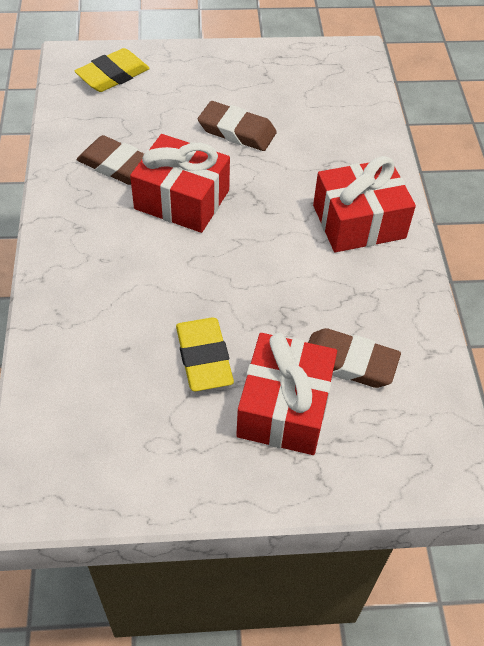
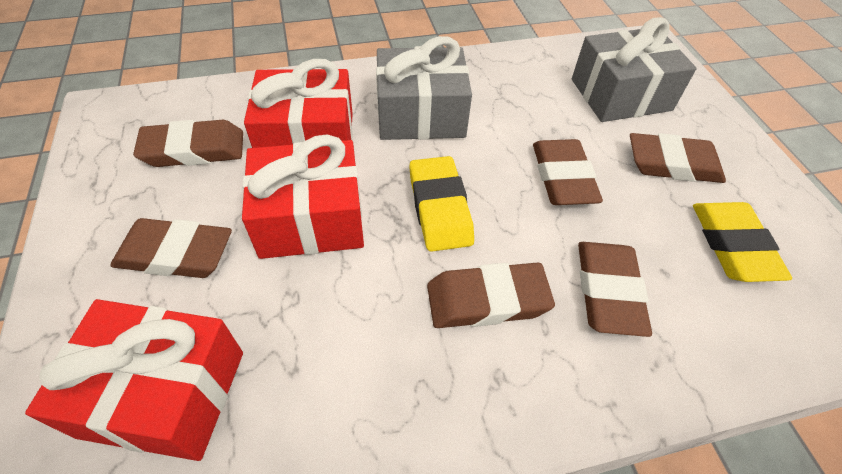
brown eraser: [76,135,144,185] [198,101,277,151] [308,328,401,388] = 3 -> [110,218,232,278] [133,120,243,167] [427,263,555,328] [533,139,603,205] [578,242,652,337] [630,133,726,183] = 6
grey gift: none = 0 -> [376,36,472,140] [572,17,697,122] = 2

